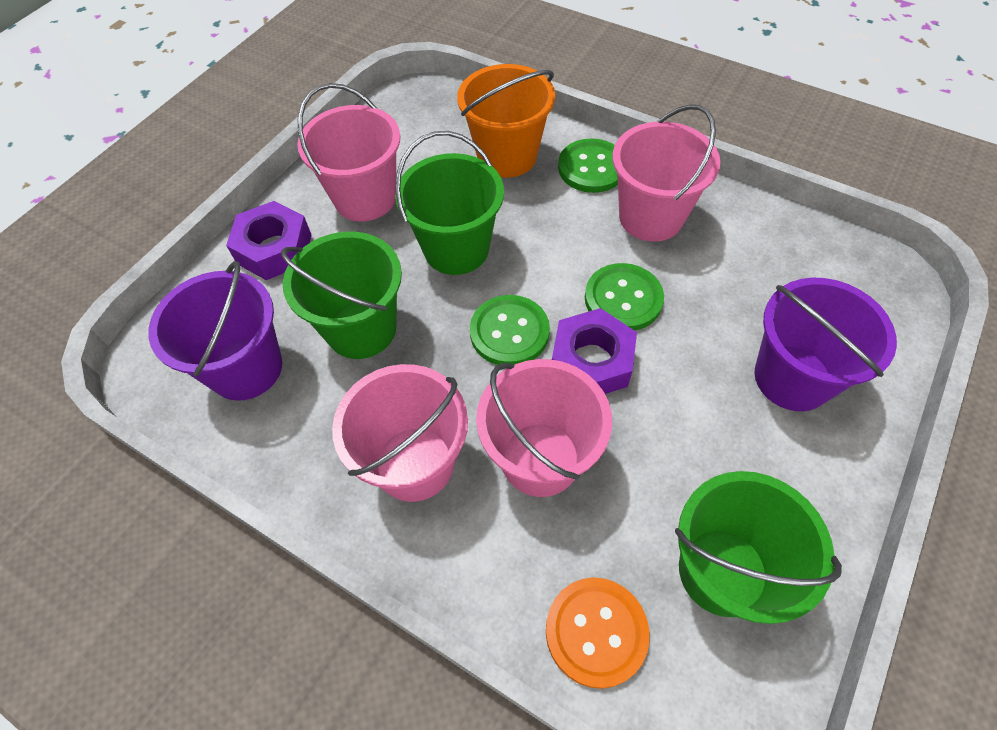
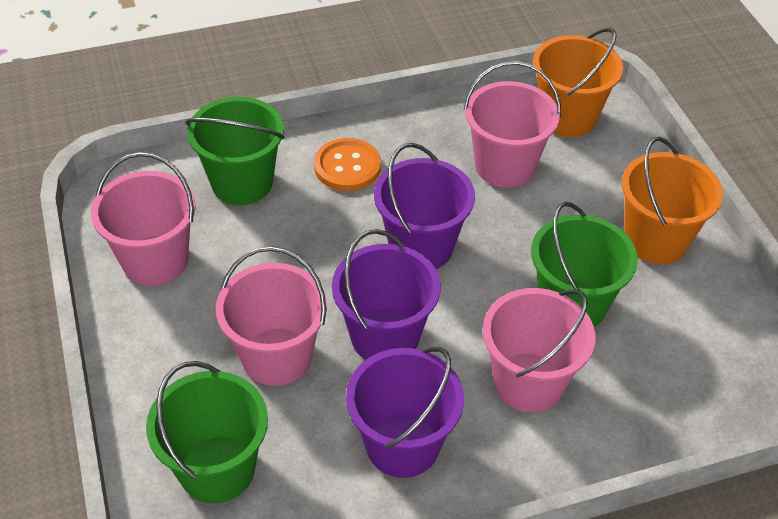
green button: [470,295,550,365] [558,138,618,193] [585,263,664,331] = 3 -> none = 0
orange bucket: [457,64,555,178] = 1 -> [533,28,623,137] [621,137,723,264] = 2
purple bucket: [148,261,282,401] [755,278,897,411] = 2 -> [332,229,441,360] [346,347,464,478] [374,143,475,269] = 3
purple nut: [226,201,311,280] [552,308,637,394] = 2 -> none = 0

